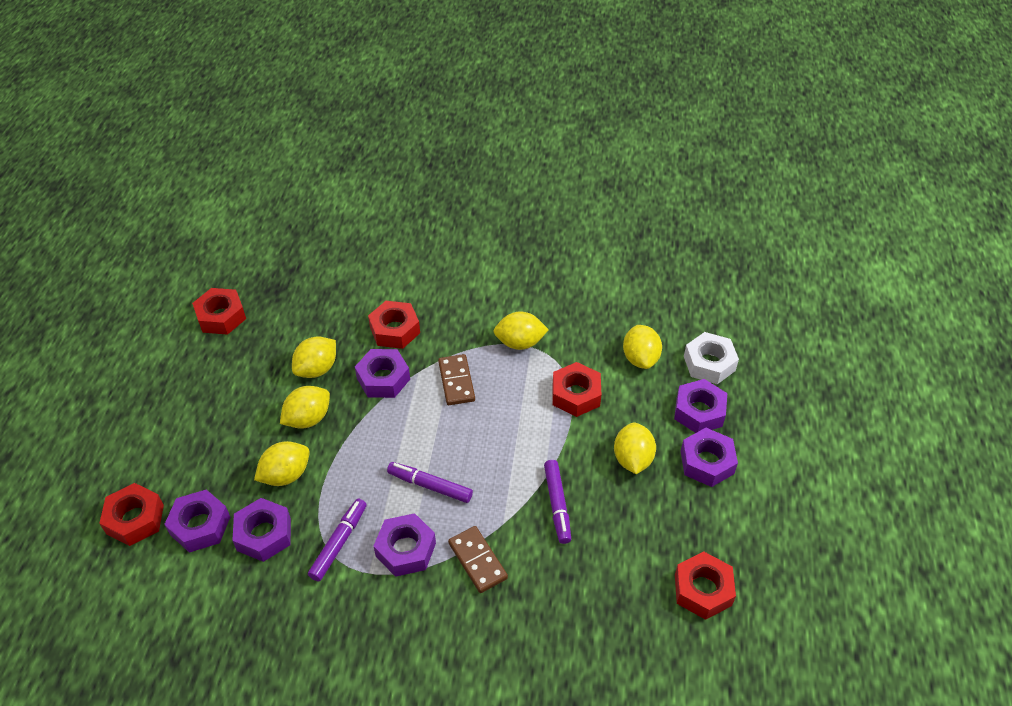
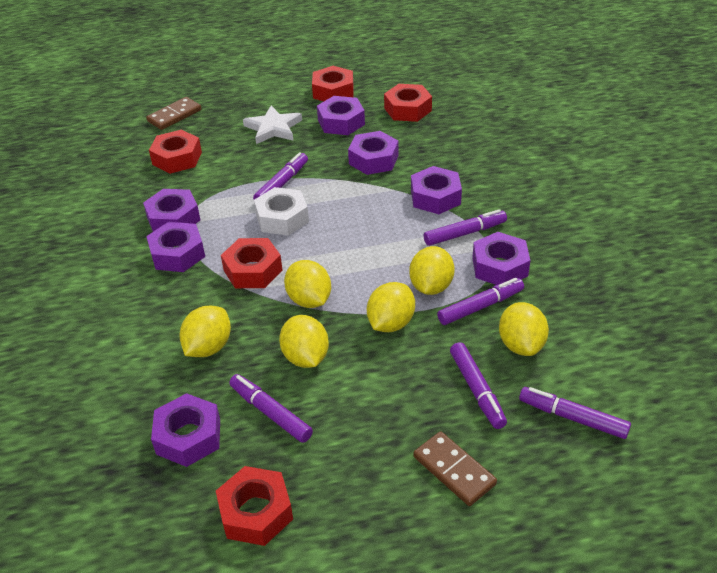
purple marker: [308,499,367,581] [387,462,473,503] [544,460,571,544] = 3 -> [229,374,313,443] [253,152,308,199] [424,209,507,246] [437,278,524,325] [450,342,507,429] [519,387,631,439] = 6
purple nut: [164,490,230,553] [232,498,291,562] [355,349,410,398] [374,513,436,577] [674,379,727,433] [681,428,738,487] = 6 -> [143,189,200,231] [146,222,205,272] [151,393,220,467] [317,96,365,135] [348,131,399,175] [411,166,462,214] [472,232,530,285] = 7
white star: none = 0 -> [243,106,302,144] = 1

